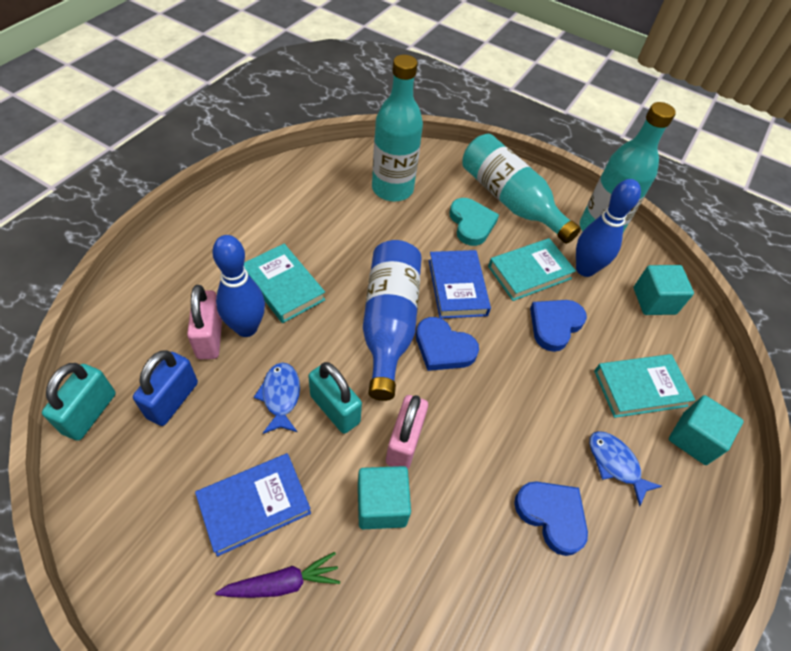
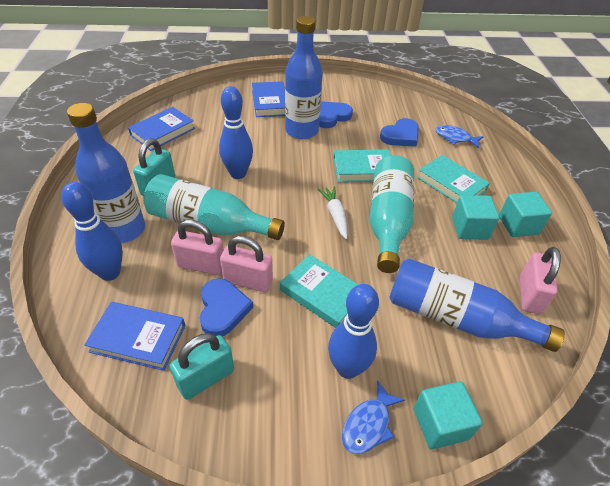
blue book: [195,453,311,556] [428,250,491,319] = 2 -> [84,302,185,371] [128,107,195,151] [252,81,285,117] = 3
blue bottle: [363,240,422,401] = 1 -> [67,103,145,243] [285,16,323,139] [389,258,565,352] = 3
blue bowling pin: [212,235,265,337] [576,179,641,277] = 2 -> [61,182,123,281] [219,86,253,179] [328,284,379,379] = 3
blue padlock: [133,350,198,426] = 1 -> none = 0
pink padlock: [187,285,222,359] [386,395,428,469] = 2 -> [171,220,224,275] [220,236,273,292] [520,247,561,314] = 3
purple carrot: [215,552,340,598] = 1 -> none = 0
turquoise bottle: [372,55,423,202] [462,134,581,244] [580,102,676,232] = 3 -> [143,174,285,240] [370,156,414,273] = 2
turquoise heart: [449,198,499,246] = 1 -> none = 0
white carrot: none = 0 -> [318,186,348,239] = 1

